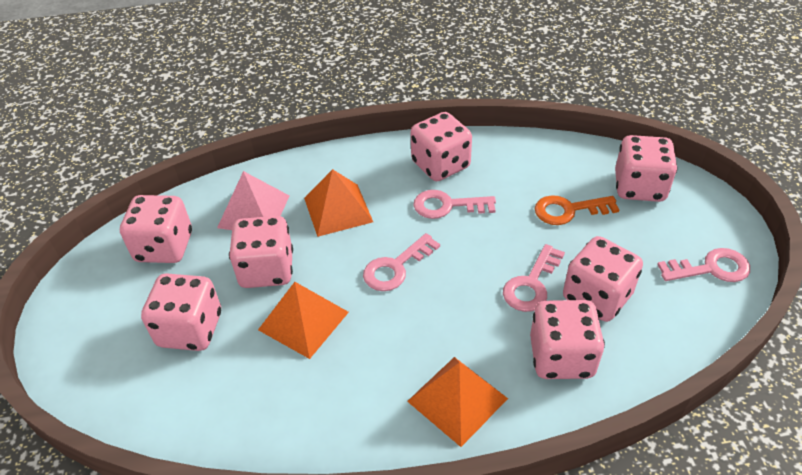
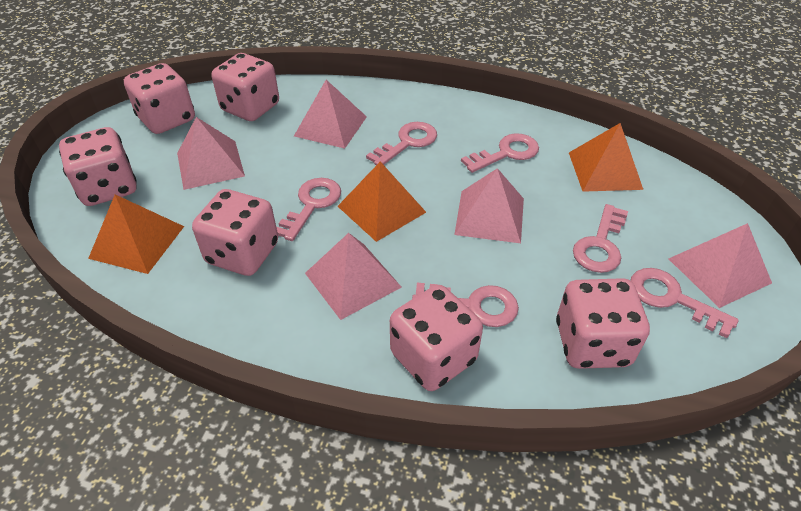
orange key: [535,195,619,225] = 1 -> none = 0
pink dice: [120,195,192,263] [141,273,221,351] [229,216,293,288] [411,112,472,181] [530,300,605,379] [563,236,643,322] [615,135,677,202] = 7 -> [59,127,137,206] [124,63,195,134] [192,189,278,276] [212,53,279,121] [390,285,483,391] [556,278,650,369] = 6
pink key: [363,233,440,291] [413,190,496,219] [503,244,565,312] [657,248,750,282] = 4 -> [276,178,341,241] [366,122,437,165] [412,283,519,327] [461,133,539,173] [573,204,628,273] [630,268,739,338] = 6
pink pyramid: [217,171,290,230] = 1 -> [177,117,245,190] [294,80,367,149] [305,233,402,320] [454,168,524,243] [669,223,772,308] = 5

